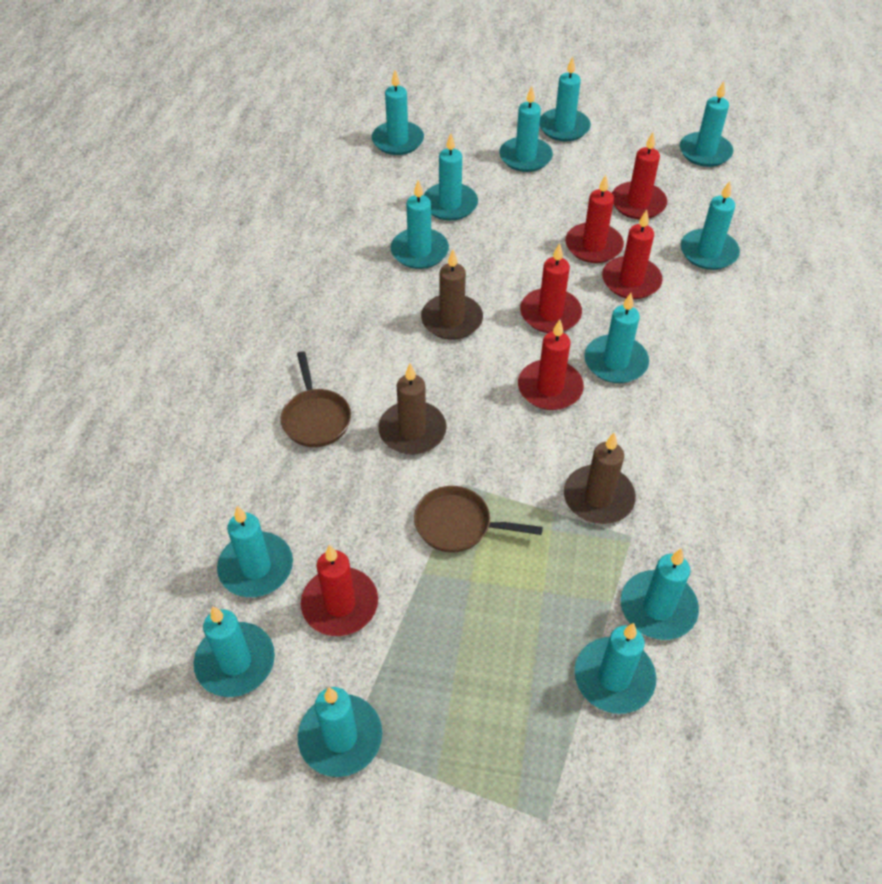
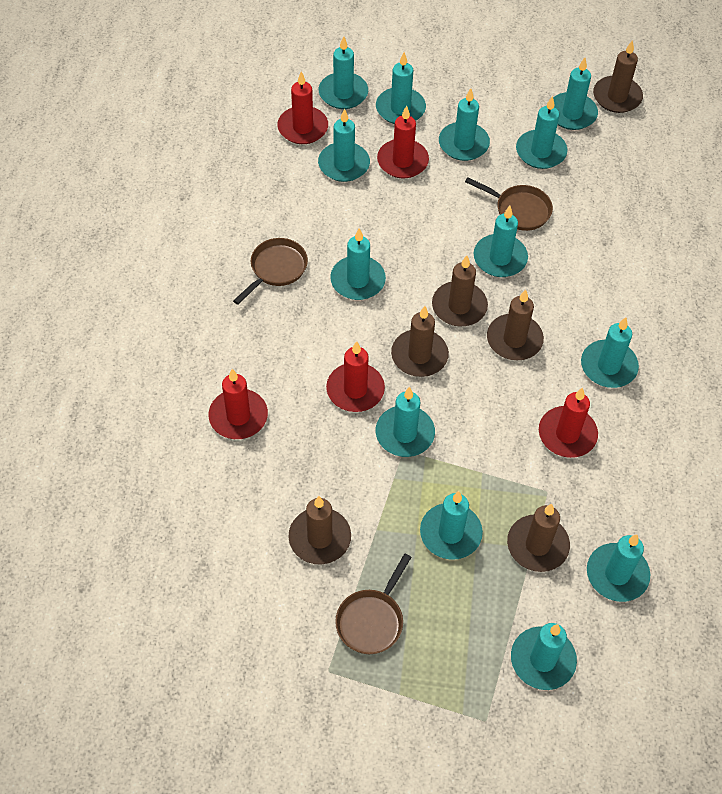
brown candle: [378,364,447,455] [421,250,483,340] [564,433,636,524] = 3 -> [288,496,351,565] [391,306,449,377] [432,255,488,327] [487,289,544,360] [507,503,570,572] [593,40,643,113] = 6
brown pan: [281,351,351,447] [414,486,543,553] = 2 -> [233,238,308,305] [335,554,412,654] [465,177,553,231] = 3
red candle: [301,545,378,636] [518,319,584,410] [520,243,582,333] [565,174,624,263] [602,210,663,299] [612,132,667,219] = 6 -> [208,369,268,439] [277,71,328,144] [326,341,385,412] [377,105,429,178] [539,387,598,458] = 5

